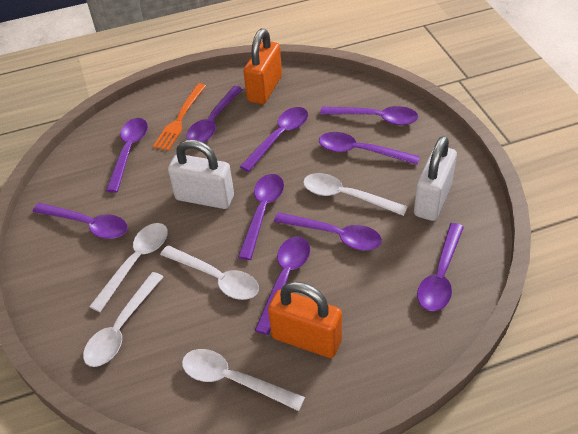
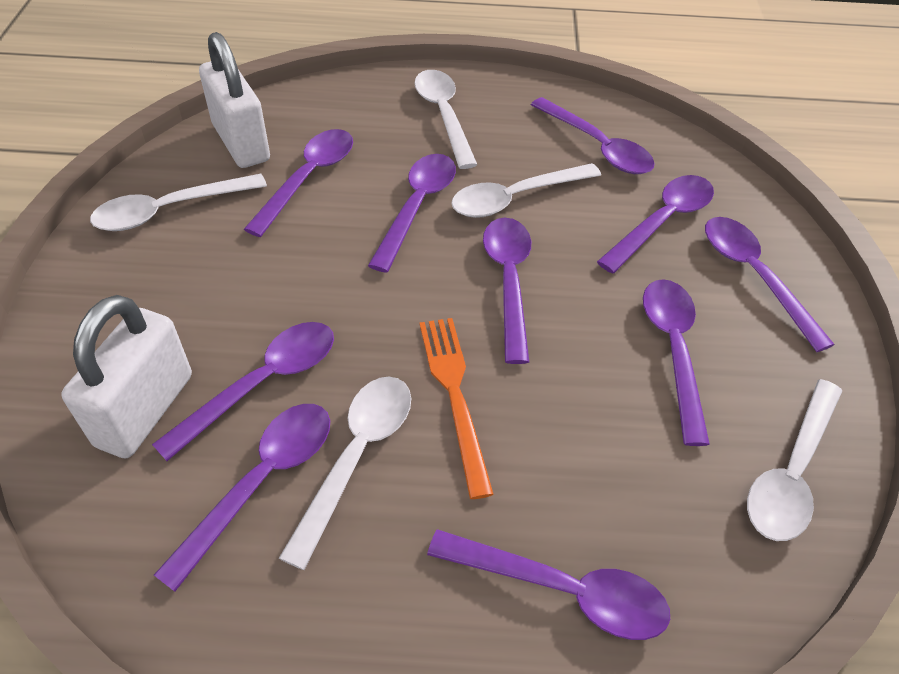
orange padlock: [244,29,282,104] [268,281,342,358] = 2 -> none = 0

